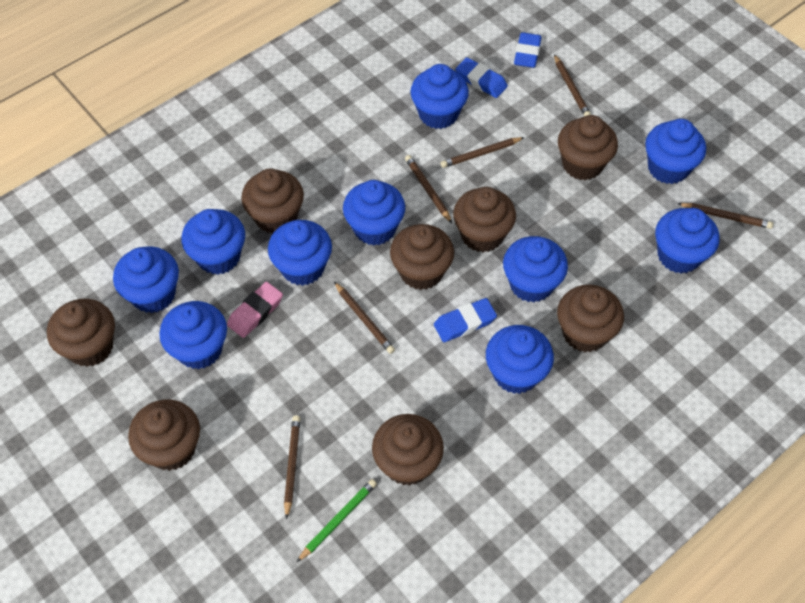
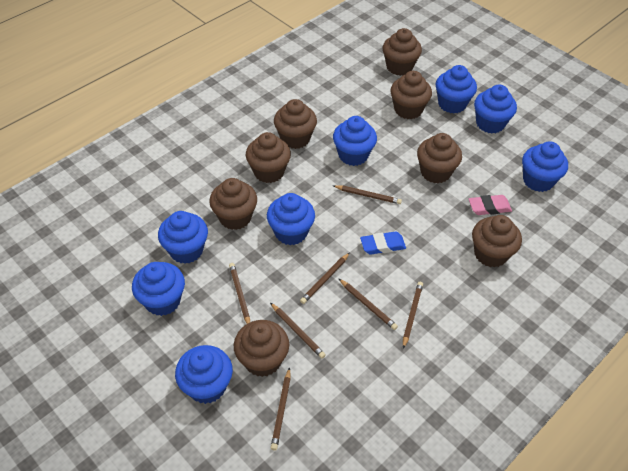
blue cupcake: [113,246,179,313] [159,301,227,369] [182,209,245,275] [268,220,332,286] [343,180,405,245] [410,64,469,129] [486,325,554,394] [503,236,568,303] [645,119,706,184] [655,208,720,274] = 10 -> [132,262,185,316] [158,211,208,264] [175,345,233,404] [267,193,315,245] [333,116,377,166] [435,65,477,113] [474,85,517,134] [522,141,568,192] = 8
blue eraser: [434,298,497,342] [455,57,508,98] [514,32,542,68] = 3 -> [360,232,406,255] = 1
brown pencil: [284,415,300,520] [334,282,395,354] [405,155,452,223] [441,137,525,168] [554,54,591,117] [677,203,773,229] = 6 -> [229,263,250,324] [270,303,326,359] [271,367,291,450] [300,253,350,304] [333,185,402,204] [339,279,398,330] [403,282,423,349] = 7
green pencil: [297,479,377,562] = 1 -> none = 0

